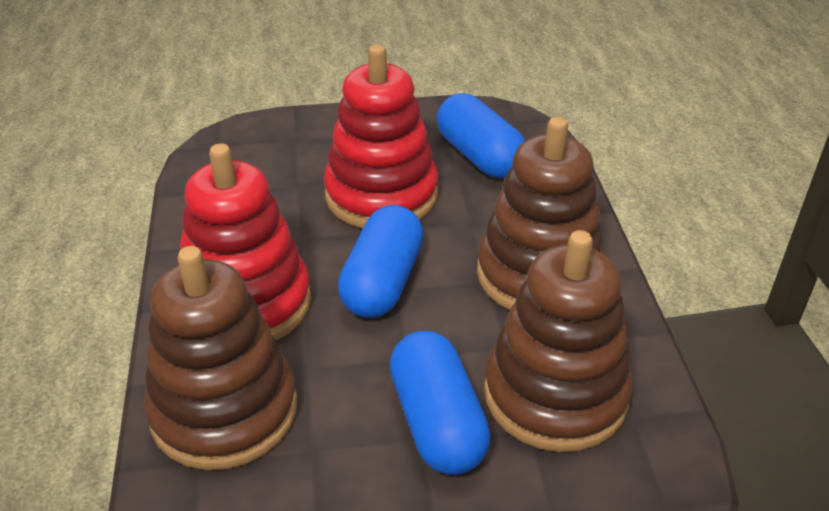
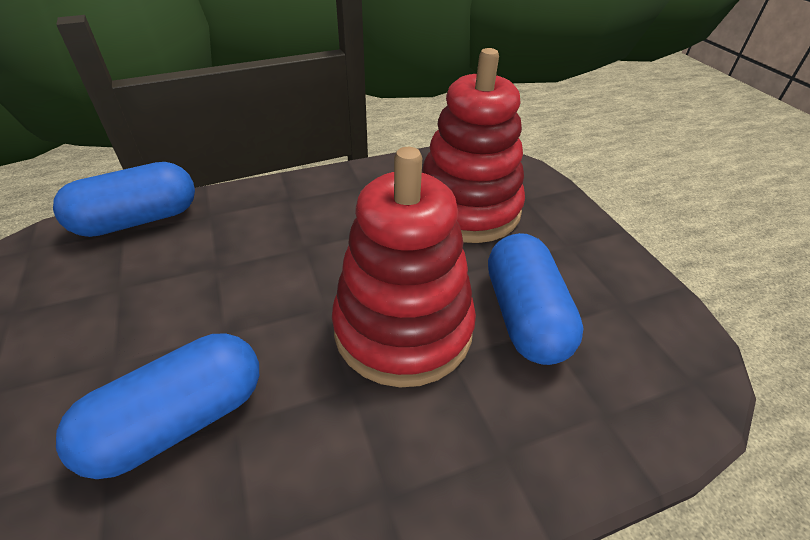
brown stacking toy: [144,246,297,470] [477,117,605,310] [484,230,633,452] = 3 -> none = 0

